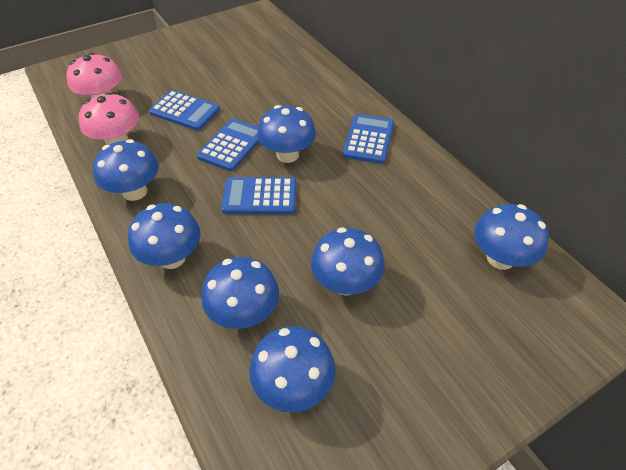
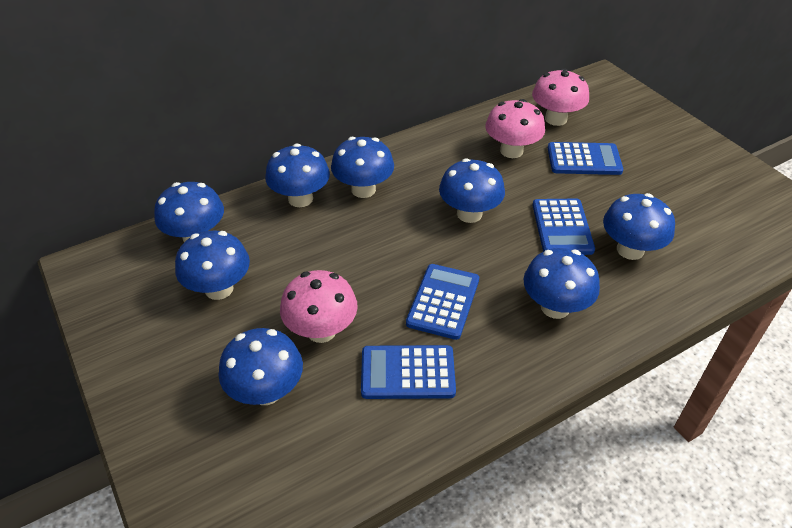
blue mushroom: [93,139,159,201] [128,203,201,269] [201,257,279,329] [249,326,336,412] [257,105,316,163] [311,227,385,296] [474,204,549,270] = 7 -> [154,182,224,242] [175,231,250,300] [219,328,303,405] [265,144,330,207] [331,137,394,198] [439,158,505,223] [523,248,600,319] [603,193,675,260] = 8
pink mushroom: [66,53,122,99] [79,92,139,145] = 2 -> [280,270,358,343] [485,99,545,158] [532,68,589,126] = 3

